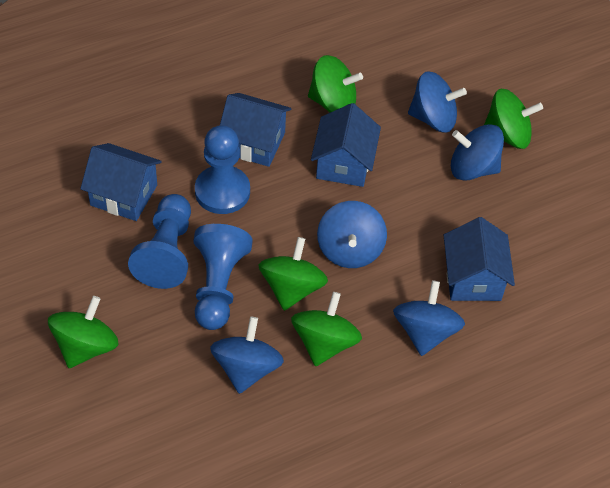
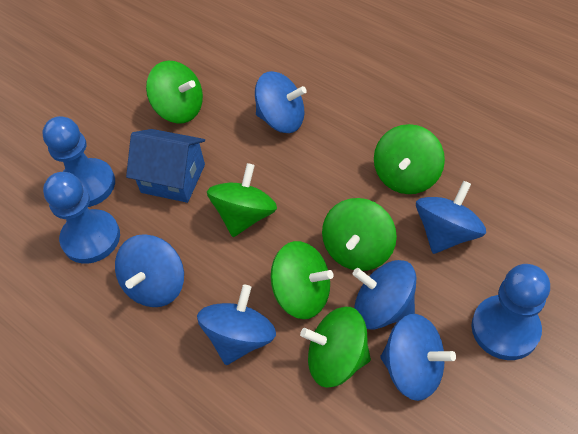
blue house: [80,143,162,221] [220,93,291,167] [311,103,381,187] [444,217,515,301] = 4 -> [126,129,205,203] = 1
blue spinning top: [210,317,284,394] [317,201,387,268] [393,280,465,356] [408,71,467,133] [451,124,504,181] = 5 -> [115,234,184,307] [197,284,276,365] [255,71,307,133] [353,260,416,329] [380,314,456,401] [416,181,486,254] = 6
green spinning top: [48,296,119,368] [259,237,328,311] [291,292,362,366] [308,55,363,112] [484,89,543,149] = 5 -> [146,61,203,123] [207,163,277,237] [271,241,333,319] [300,307,371,388] [322,198,397,271] [374,124,445,194] = 6

